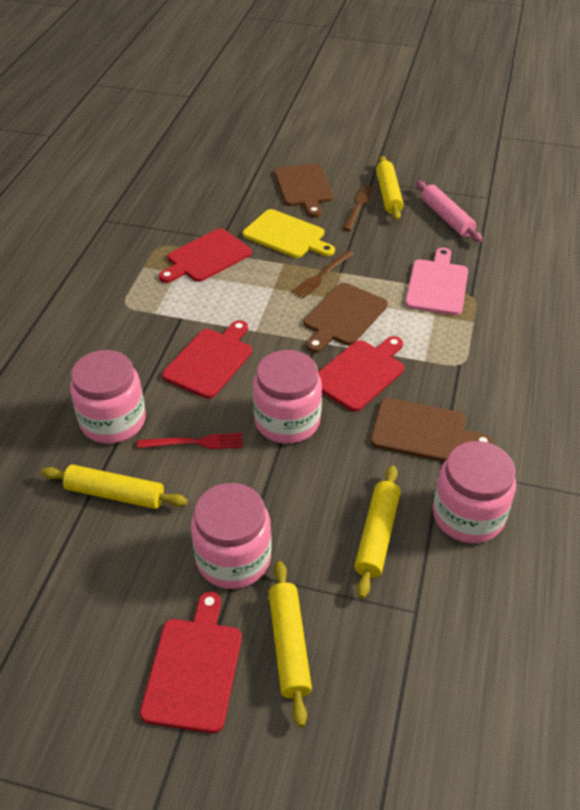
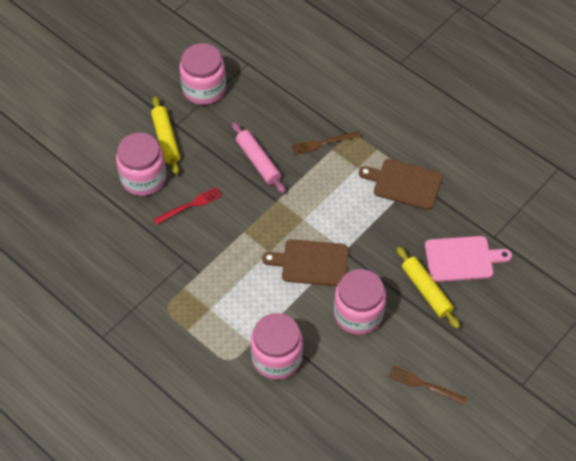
brown cutting board: [274,163,334,217] [304,283,388,353] [371,398,493,462] = 3 -> [262,239,348,286] [359,159,442,210] = 2
red cutting board: [140,591,242,733] [159,228,252,283] [162,320,252,399] [318,336,404,412] = 4 -> none = 0
yellow cutting board: [243,209,335,258] = 1 -> none = 0
yellow rolling pin: [41,465,188,509] [269,561,312,727] [354,465,400,599] [376,156,404,220] = 4 -> [151,96,180,175] [396,247,460,329] = 2

